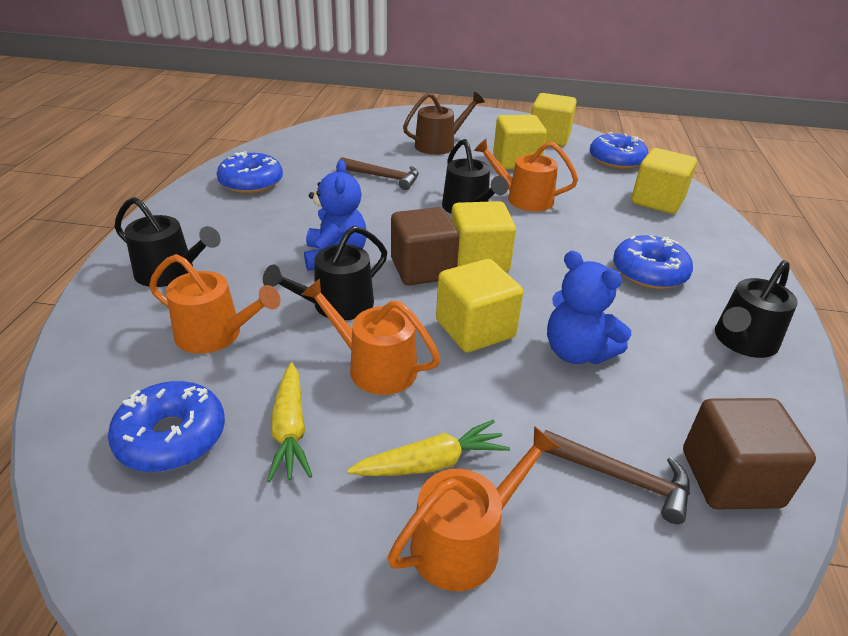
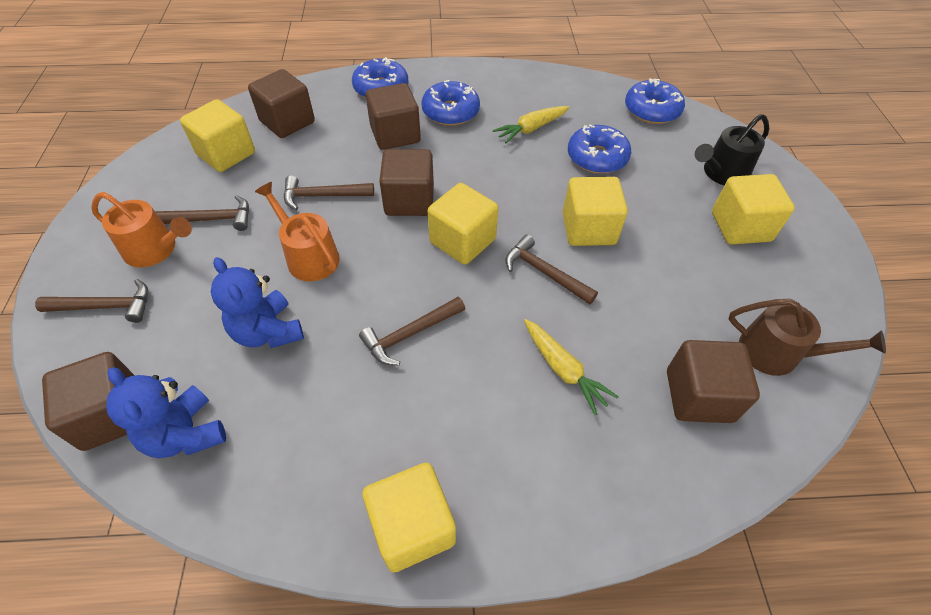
black watering can: [115,197,221,287] [263,226,387,320] [442,139,508,214] [715,260,797,358] = 4 -> [695,114,769,185] = 1
brown cube: [391,207,460,285] [683,398,816,509] = 2 -> [42,352,135,451] [248,69,315,138] [365,83,421,150] [379,149,434,216] [667,340,760,423] = 5
brown hammer: [340,157,419,190] [544,430,690,524] = 2 -> [35,279,148,323] [155,195,249,231] [284,175,374,210] [359,297,465,365] [505,235,598,304] = 5
orange watering can: [149,254,281,354] [301,279,440,395] [388,426,560,591] [474,139,578,212] = 4 -> [91,192,192,267] [255,182,340,281] = 2

